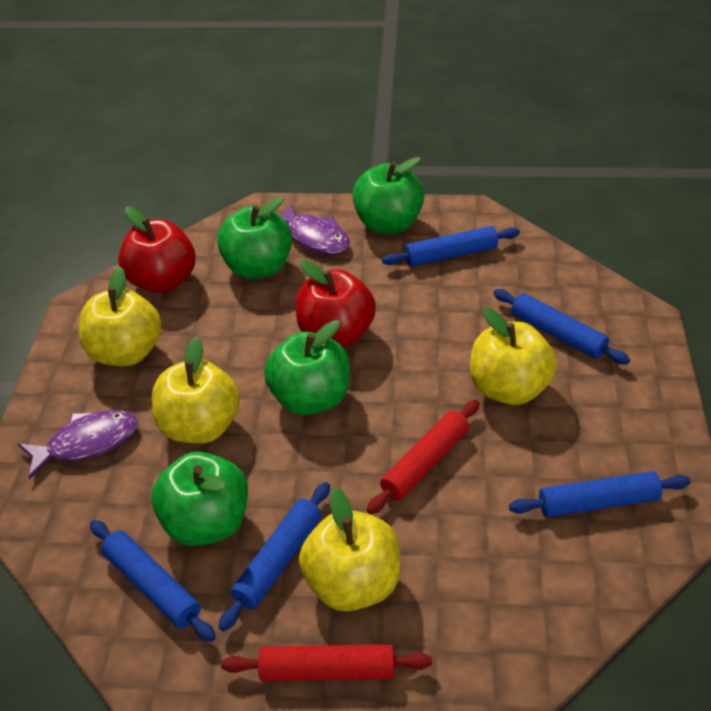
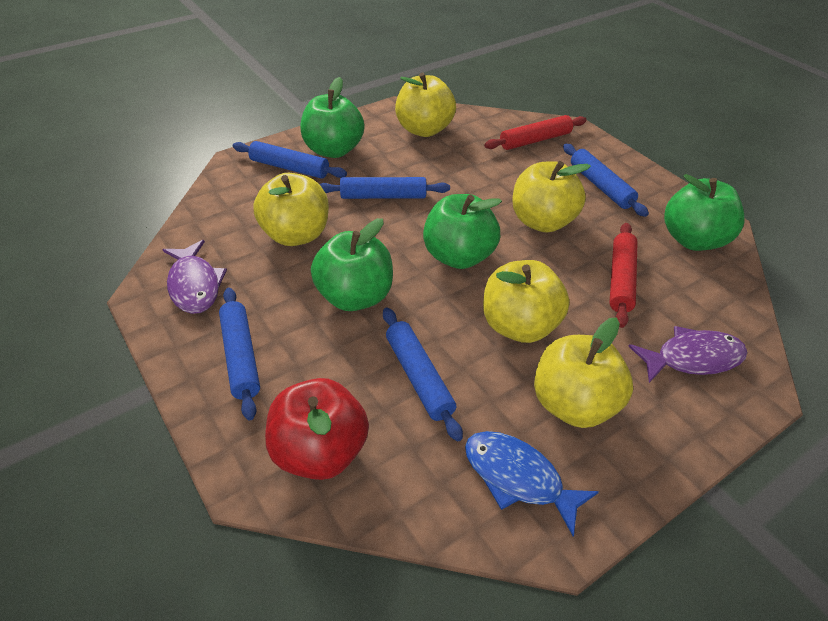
blue fish: none = 0 -> [465,431,599,537] = 1
red apple: [118,207,195,293] [296,260,376,347] = 2 -> [265,378,369,480] = 1
yellow apple: [79,267,162,366] [152,336,240,444] [299,488,400,611] [470,308,557,405] = 4 -> [253,173,329,246] [395,72,456,137] [483,260,570,343] [512,161,591,233] [534,317,633,428] = 5

